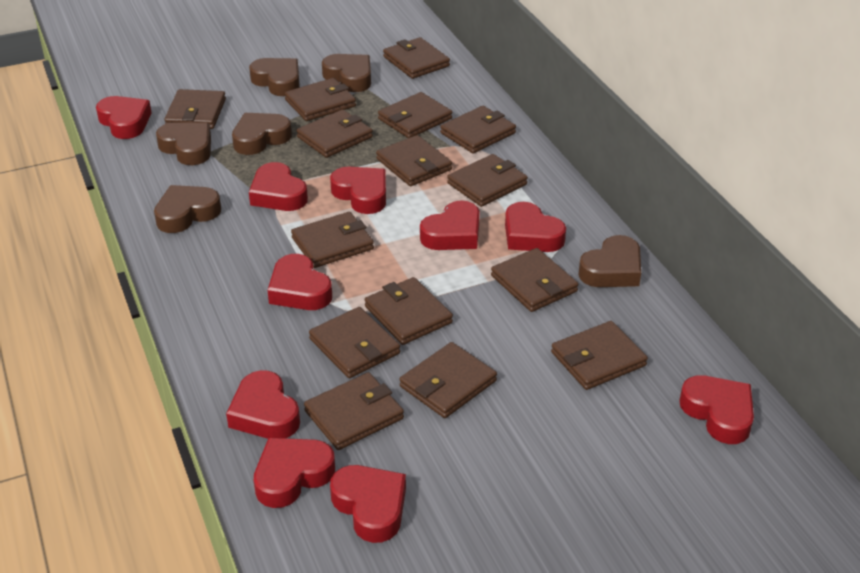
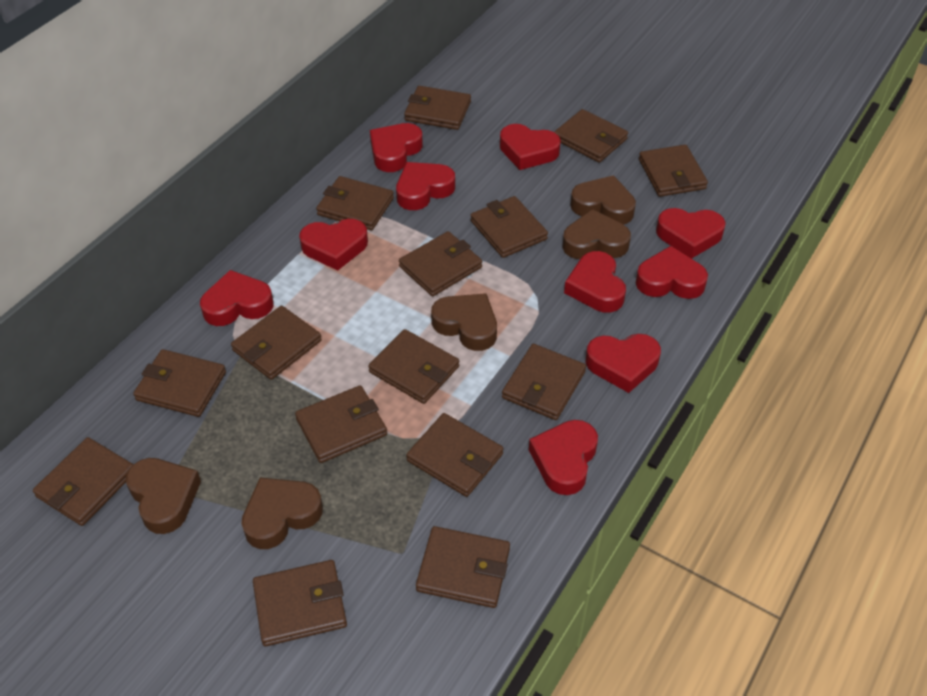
brown heart: [154,185,221,233] [156,122,211,165] [232,113,292,155] [249,58,300,96] [322,54,371,92] [578,235,641,287] = 6 -> [126,458,201,534] [241,478,323,549] [431,293,497,351] [562,209,631,259] [570,175,636,225] = 5

